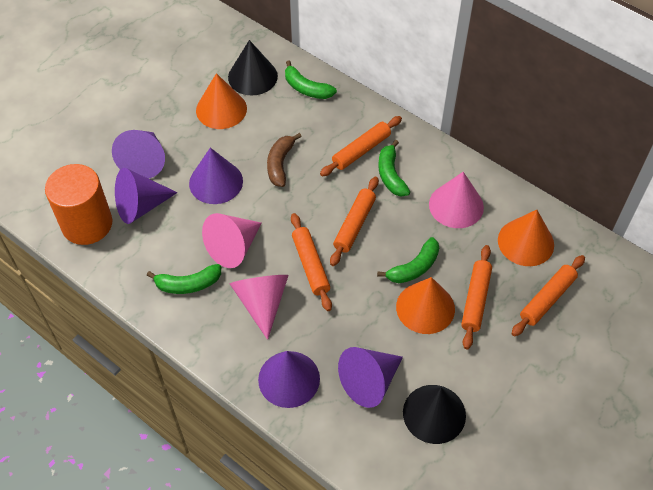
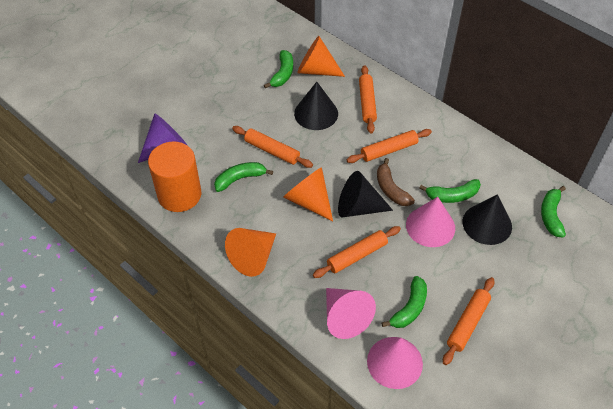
black cone: [228,40,278,96] [403,385,466,444] = 2 -> [294,82,338,130] [338,171,393,217] [463,194,512,245] = 3
green banana: [147,264,221,294] [285,60,337,99] [377,237,439,283] [378,140,410,196] = 4 -> [214,162,273,192] [264,50,293,89] [381,276,427,328] [419,179,481,203] [541,186,566,238] = 5
purple cone: [112,130,165,179] [115,168,178,224] [189,148,243,204] [258,351,320,408] [338,347,403,408] = 5 -> [138,114,187,163] = 1

